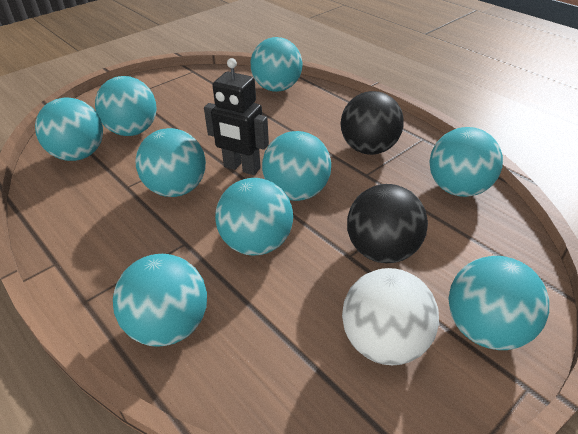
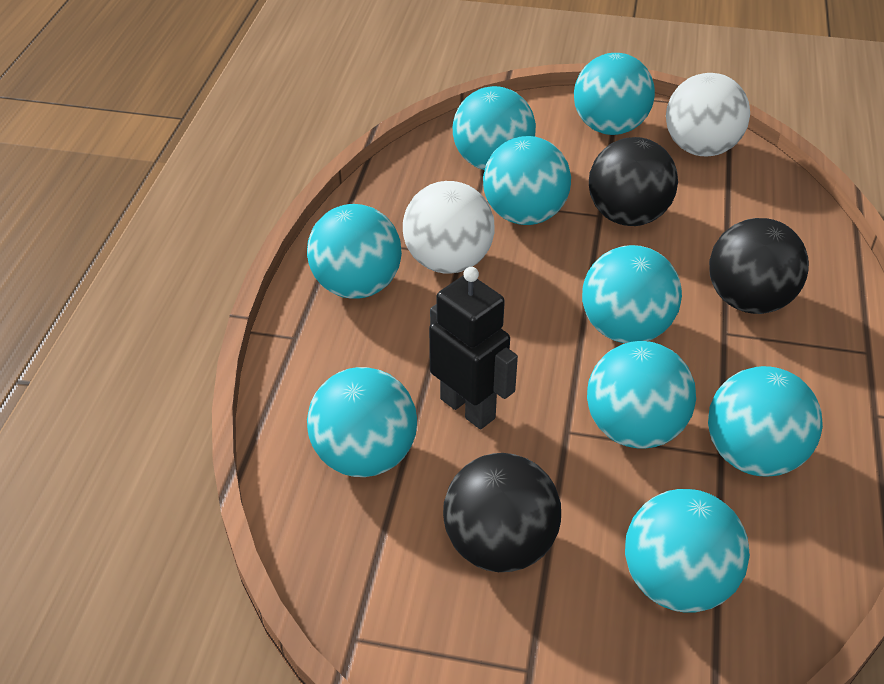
black ball: [341,91,404,155] [347,184,428,263] = 2 -> [443,453,561,572] [589,137,678,226] [709,218,809,314] = 3
white ball: [342,268,439,365] = 1 -> [403,181,495,274] [666,73,750,156] = 2

